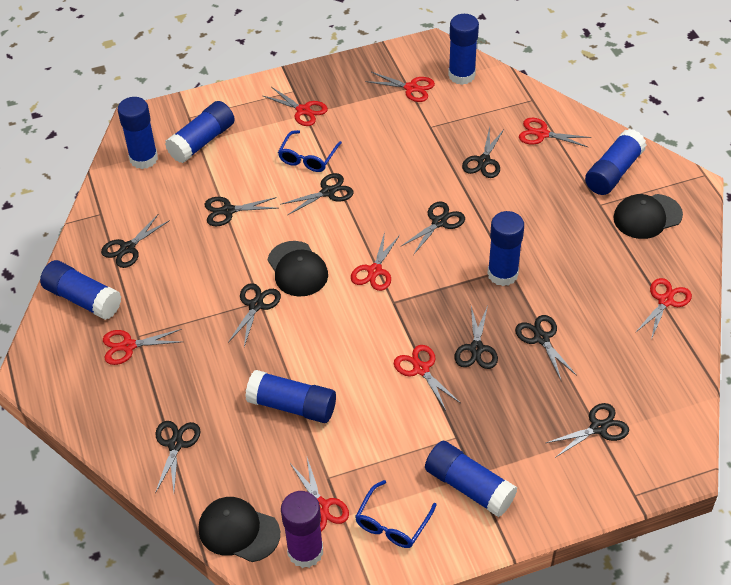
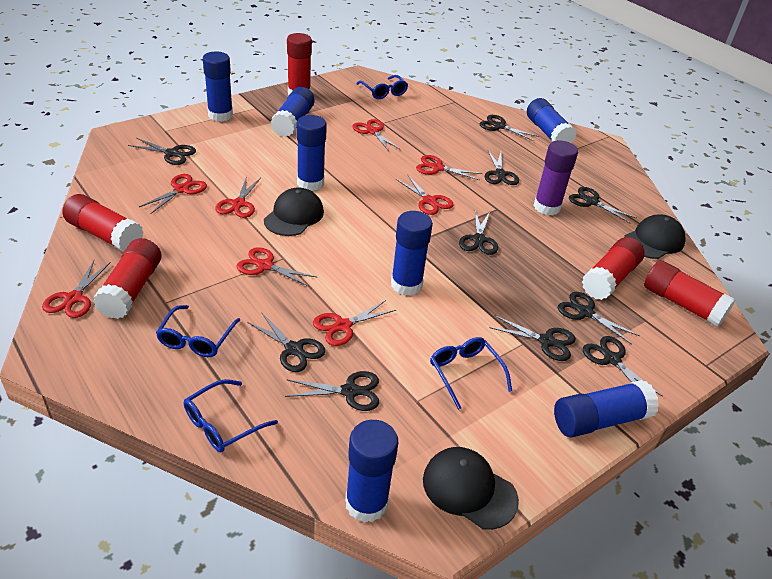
blue glasses: [278,130,342,172] [355,480,436,548] = 2 -> [156,305,240,357] [184,379,278,452] [356,75,408,99] [430,337,512,410] = 4
blue glue stick: [40,260,122,320] [118,97,158,169] [165,101,235,163] [245,370,336,423] [425,441,517,517] [448,14,479,85] [487,211,524,286] [585,129,646,195] = 8 -> [203,52,233,122] [271,87,315,137] [297,115,327,191] [345,420,398,523] [391,211,433,296] [527,98,577,143] [554,380,659,438] = 7
red glue stick: none = 0 -> [62,194,144,252] [93,238,162,319] [287,33,312,95] [582,237,645,300] [644,260,735,327] = 5

